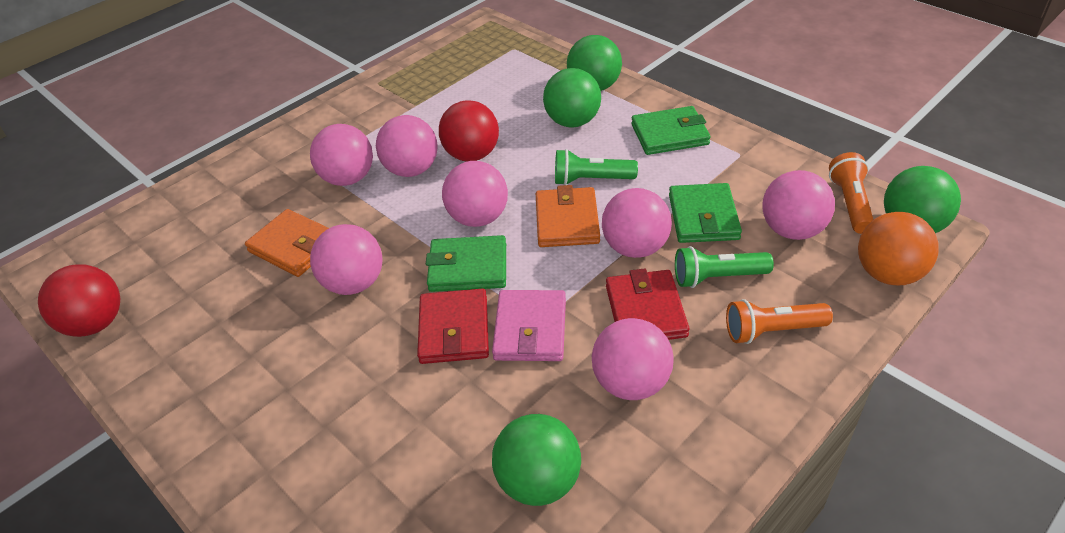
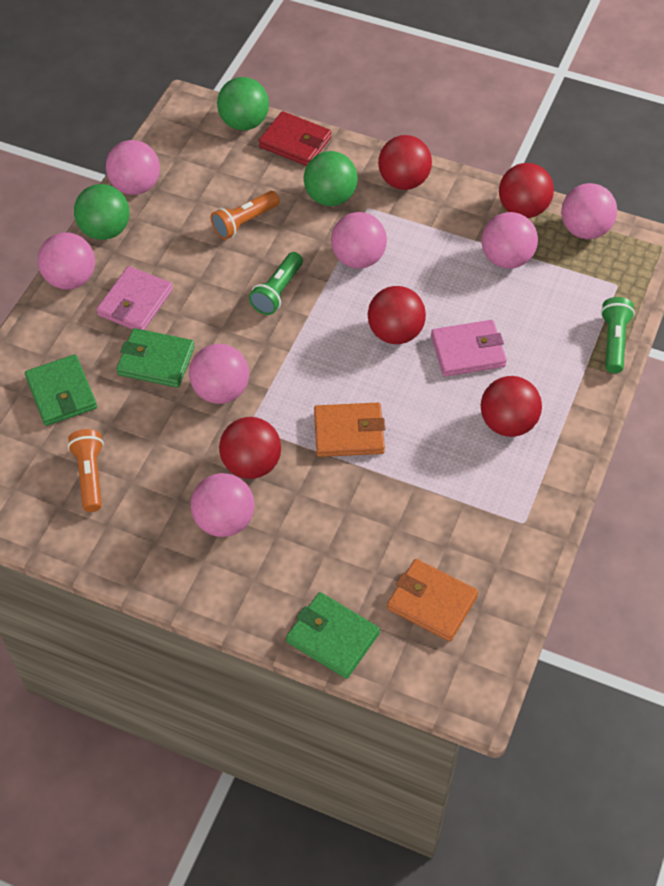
green ball: [492,414,581,506] [543,68,601,127] [567,35,622,91] [884,166,961,233] = 4 -> [74,184,130,240] [217,77,269,131] [304,151,358,206] = 3
orange ball: [858,212,939,285] = 1 -> none = 0
pink wallet: [492,290,566,361] = 1 -> [96,266,173,330] [431,320,507,377] = 2
red ball: [38,264,120,337] [439,100,499,161] = 2 -> [219,417,281,479] [367,286,426,344] [378,135,432,190] [480,376,542,437] [499,163,554,218] = 5
red wallet: [417,288,489,364] [606,268,690,340] = 2 -> [259,111,331,166] = 1

